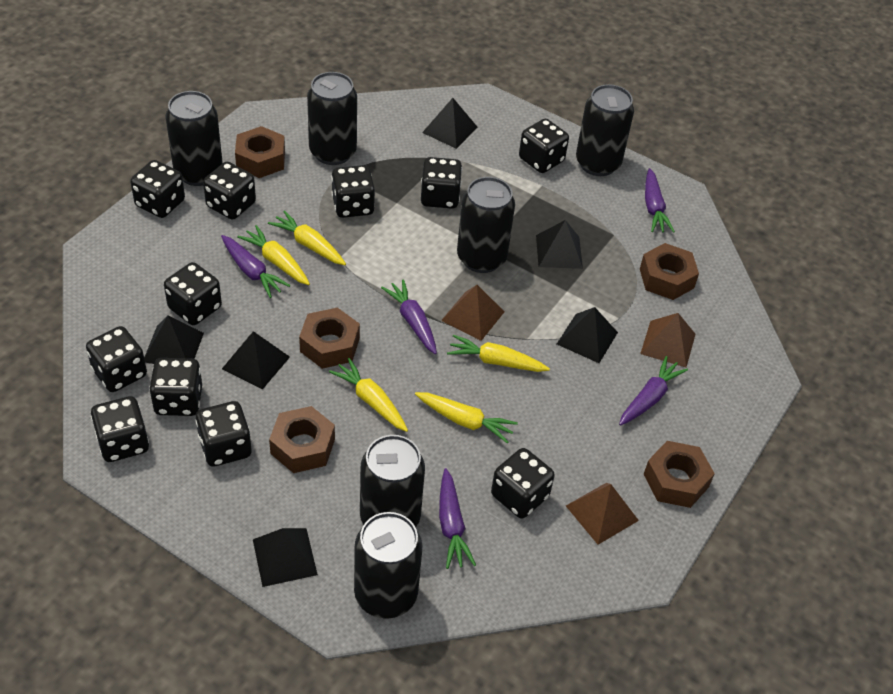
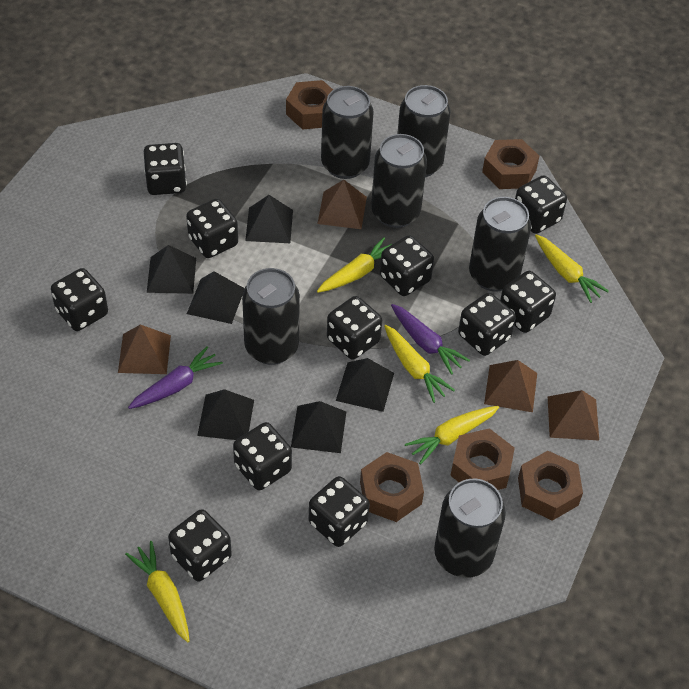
brown pyramid: [441,285,504,341] [566,483,639,545] [640,313,695,367] = 3 -> [118,325,171,374] [317,180,367,229] [484,360,537,412] [547,390,599,440] = 4
purple carrot: [221,235,291,298] [381,279,437,354] [439,468,476,569] [619,356,688,426] [645,168,675,233] = 5 -> [128,346,223,409] [391,304,470,375] = 2

